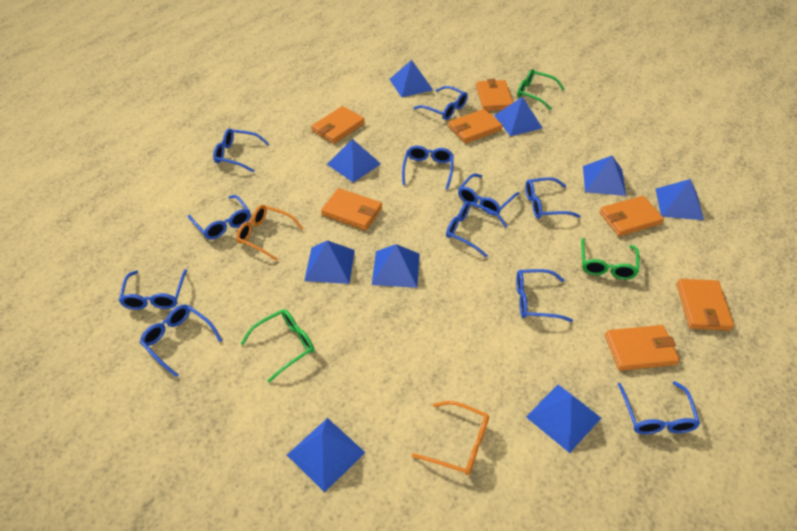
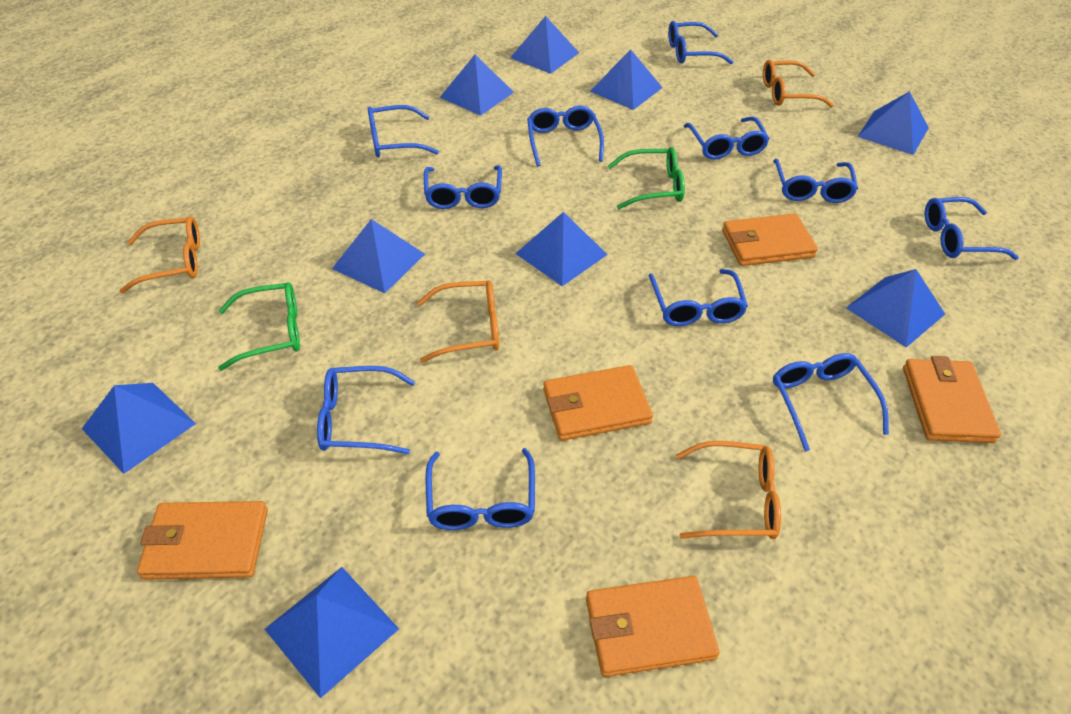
green glasses: [240,309,314,383] [517,69,565,110] [581,238,640,280] = 3 -> [218,282,300,371] [608,147,685,209] = 2
orange glasses: [236,205,303,261] [412,401,489,475] = 2 -> [119,216,200,293] [418,280,499,363] [676,441,781,539] [763,60,834,108] = 4
orange wallet: [311,106,365,144] [321,188,382,230] [448,109,503,144] [476,79,514,111] [599,196,664,236] [605,325,680,371] [677,279,734,331] = 7 -> [137,501,268,580] [543,365,653,441] [586,576,720,677] [722,213,818,266] [903,356,1001,443] = 5

